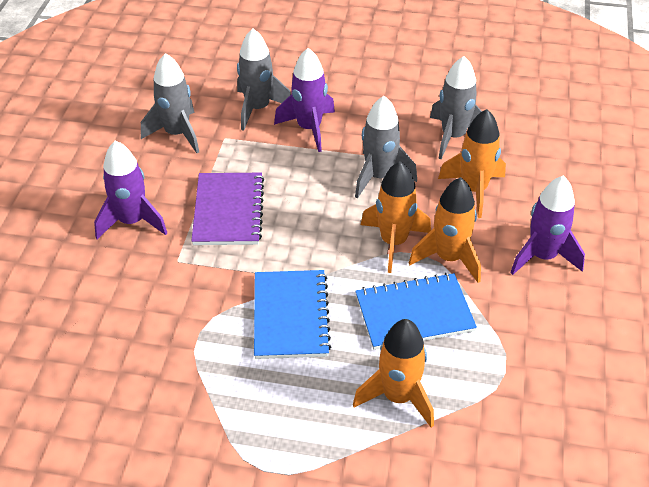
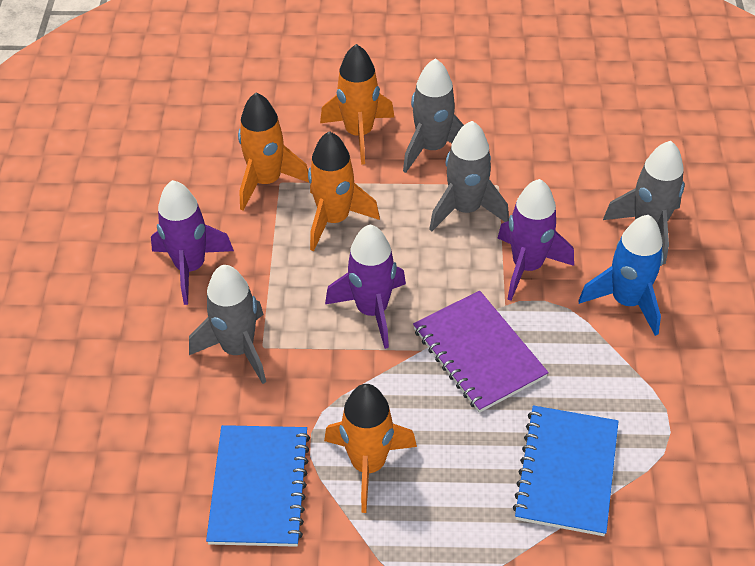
blue rocket: none = 0 -> [578,215,664,336] = 1

